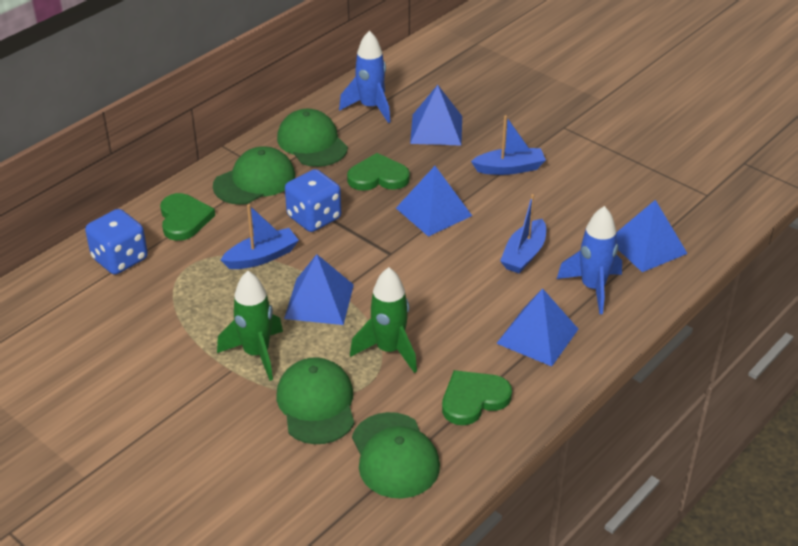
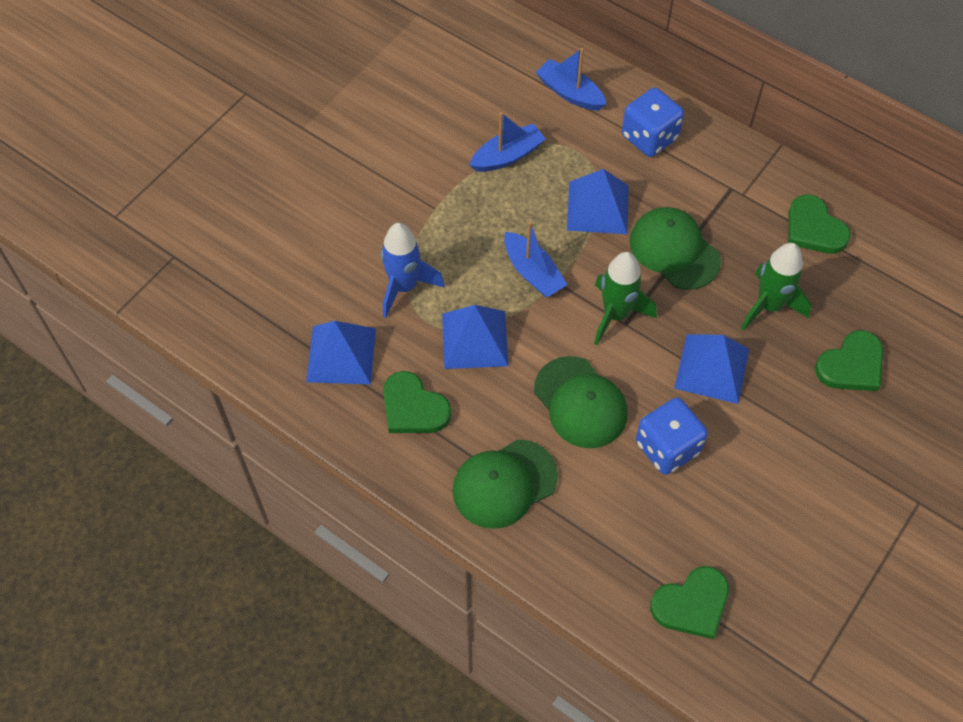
blue pyramid: [284,254,354,325] [396,166,472,237] [410,85,462,146] [496,288,578,366] [616,200,688,272] = 5 -> [306,321,376,385] [442,305,509,369] [567,169,629,234] [674,334,749,404] = 4
blue rocket: [339,31,391,123] [557,206,622,314] = 2 -> [381,223,444,318] = 1
green cap: [213,146,295,205] [276,357,354,444] [277,109,348,167] [352,412,440,498] = 4 -> [453,440,558,529] [534,356,627,448] [629,207,721,290] = 3
green heart: [160,193,215,241] [347,153,410,191] [442,370,512,425] = 3 -> [383,371,451,433] [650,566,729,639] [788,195,851,254] [815,330,883,391] = 4

